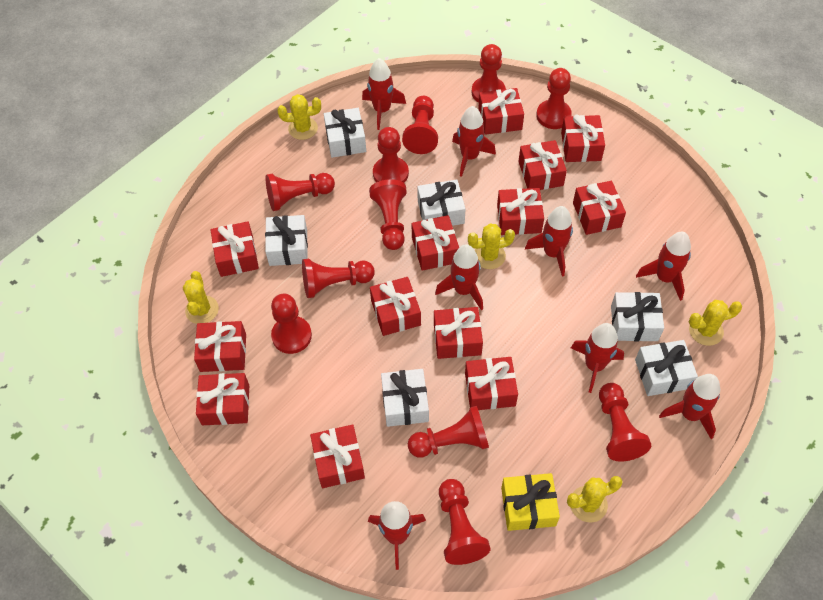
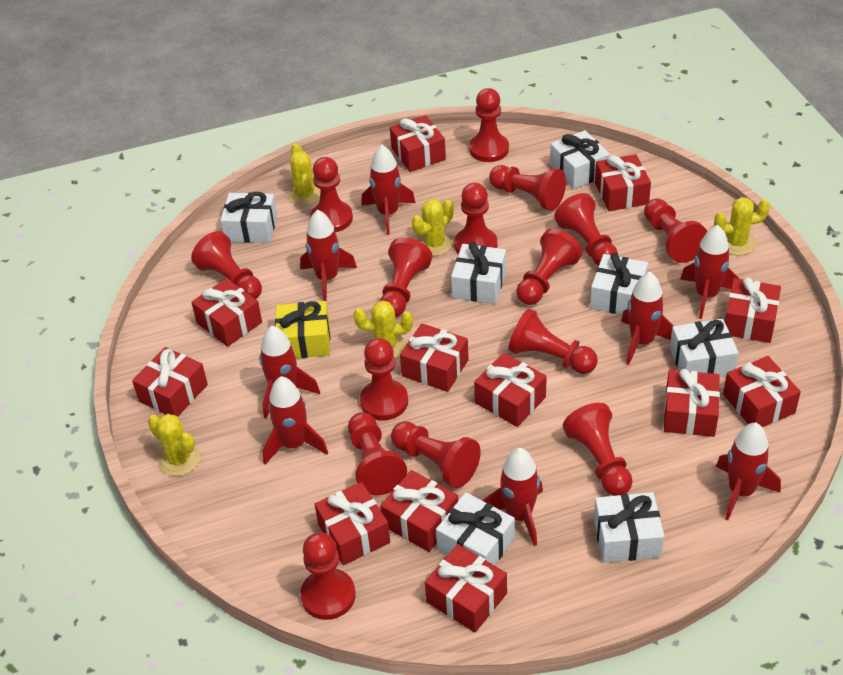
red gift: [194,321,246,372] [196,373,249,425] [210,221,259,277] [310,424,365,488] [370,277,421,336] [411,215,459,271] [434,307,483,359] [465,357,518,410] [478,88,524,135] [497,188,544,235] [518,140,567,190] [561,115,605,162] [573,181,626,235] = 13 -> [132,347,208,417] [191,278,262,347] [315,482,390,565] [380,470,458,552] [390,115,446,172] [400,323,469,392] [425,544,507,632] [474,353,547,427] [595,154,651,211] [664,369,720,437] [723,356,801,427] [725,277,781,343] = 12
red pawn: [266,173,335,211] [271,294,312,354] [302,259,375,298] [369,179,407,250] [373,127,409,183] [402,96,438,154] [408,406,489,458] [439,479,490,565] [471,44,506,103] [536,68,572,129] [599,383,651,461] = 11 -> [191,231,262,299] [301,532,356,620] [311,157,353,232] [348,413,407,495] [360,338,408,420] [380,238,432,317] [391,421,481,488] [454,183,497,254] [469,88,509,162] [489,165,566,211] [509,308,598,374] [516,228,582,305] [554,193,618,266] [563,403,633,496] [644,198,708,263] = 15
white gift: [265,215,308,266] [324,108,366,158] [381,369,429,427] [417,179,465,226] [611,292,664,341] [635,340,698,396] = 6 -> [220,192,277,243] [436,492,515,565] [451,242,506,304] [550,130,610,189] [590,253,648,315] [594,492,664,563] [670,319,739,377] = 7

